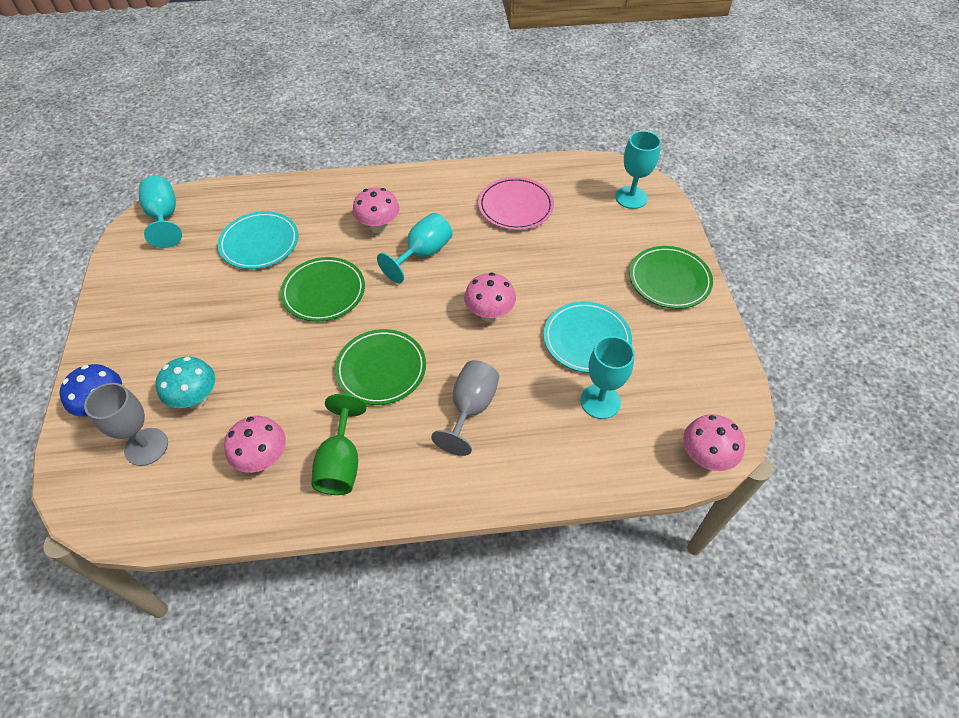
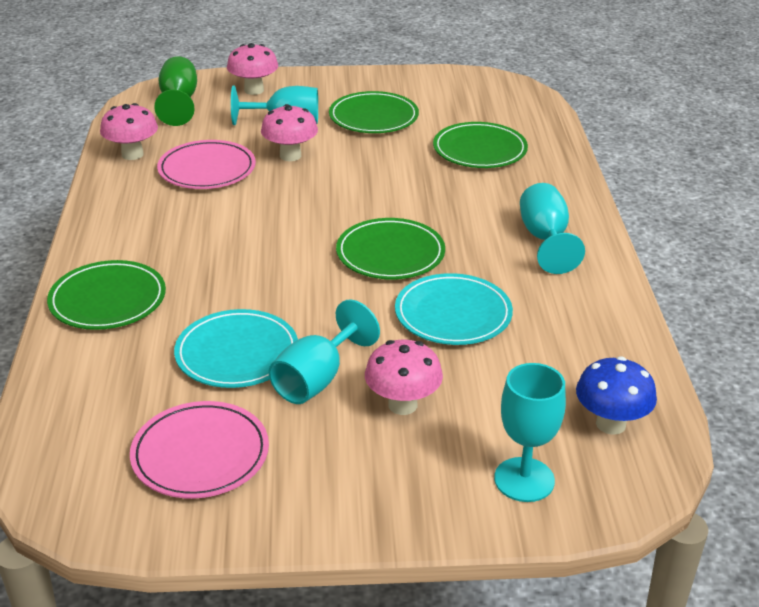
green plate: [280,257,365,322] [335,329,426,405] [629,246,713,309] = 3 -> [47,260,166,330] [329,91,419,133] [336,218,445,279] [433,122,528,168] = 4
grey goblet: [84,383,168,466] [431,360,499,456] = 2 -> none = 0
pink plate: [478,177,554,230] = 1 -> [130,401,269,499] [157,140,256,189] = 2
turquoise mushroom: [156,356,215,408] = 1 -> none = 0

